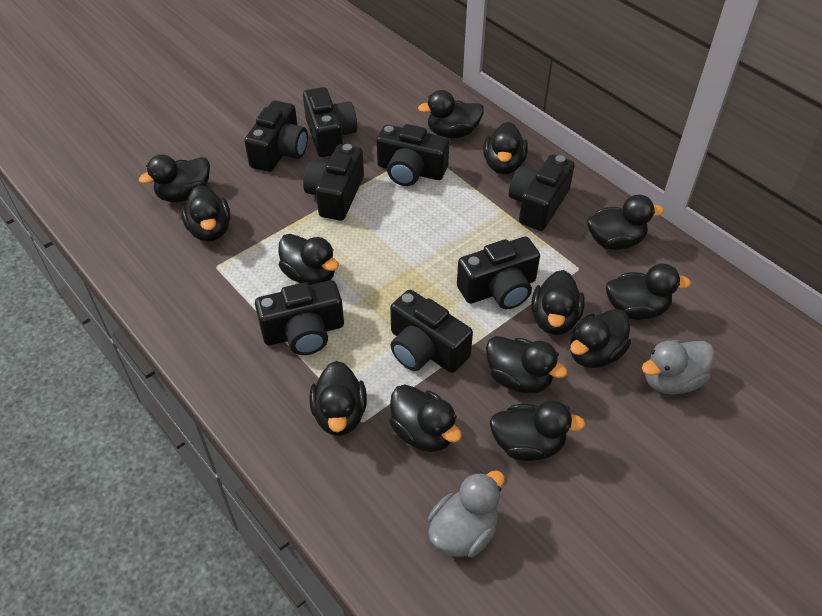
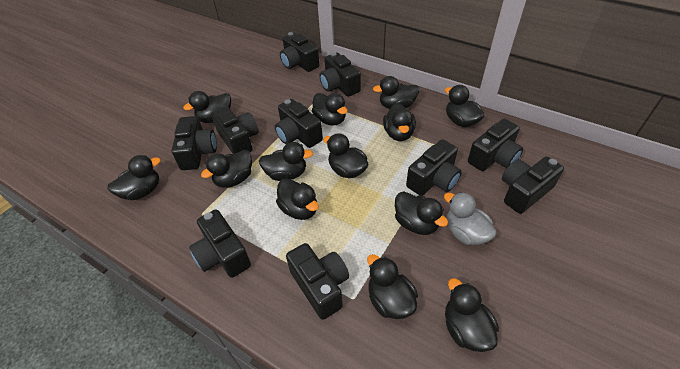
black camera: [244,100,308,172] [255,280,344,355] [303,87,357,157] [303,144,364,221] [377,124,449,186] [390,290,473,373] [457,236,540,309] [509,154,575,231] = 8 -> [172,116,217,170] [189,209,251,278] [211,106,259,154] [275,99,323,148] [280,32,320,72] [286,243,349,320] [320,52,361,97] [406,139,462,196] [468,119,523,171] [502,157,564,214] = 10
grey duck: [428,470,505,557] [642,340,715,395] = 2 -> [444,192,497,245] = 1

